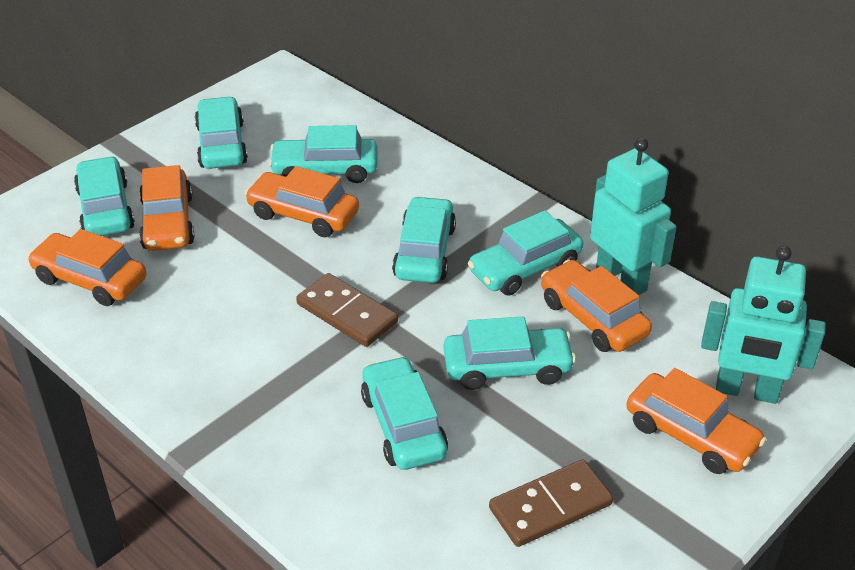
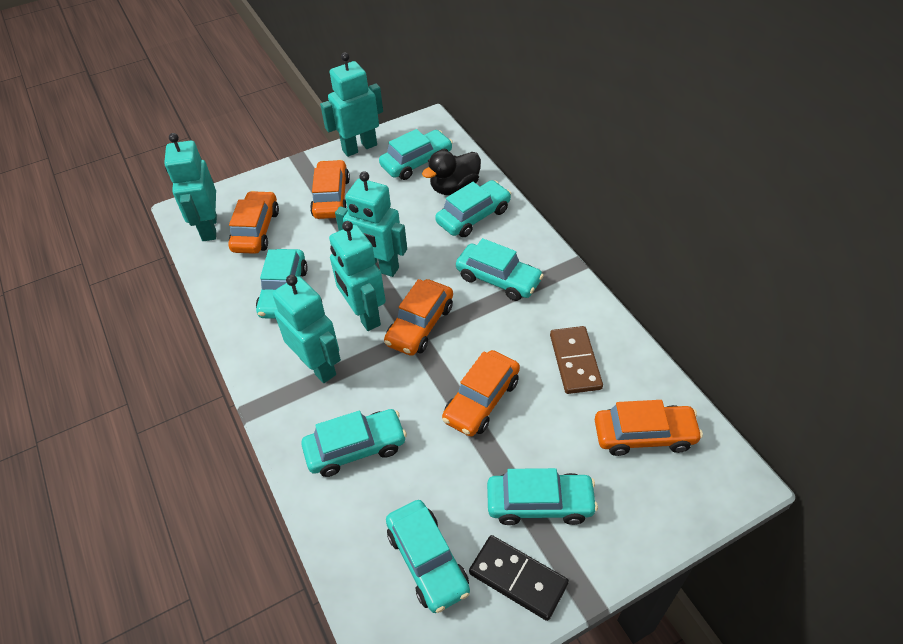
black domino: none = 0 -> [469,535,569,621] = 1
black duck: none = 0 -> [422,150,481,195] = 1
brown domino: [296,273,398,347] [489,459,613,547] = 2 -> [550,326,603,394] = 1
turquoise robot: [590,138,677,295] [701,246,826,404] = 2 -> [164,133,217,241] [272,275,341,383] [320,52,383,157] [329,221,386,331] [335,171,407,277] = 5

